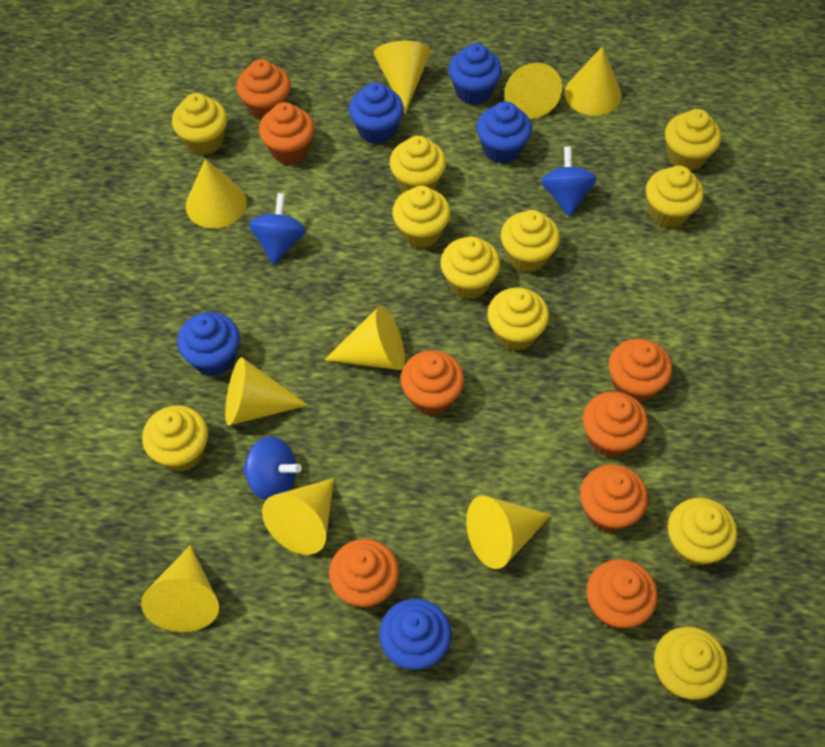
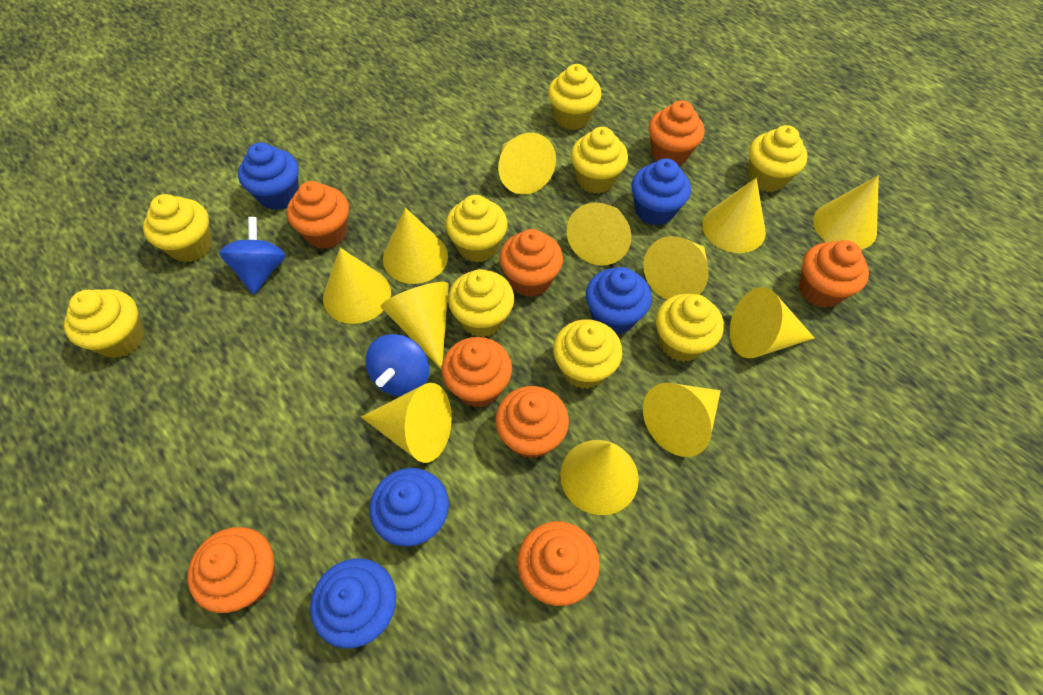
blue spinning top: [243,437,302,500] [249,193,306,265] [541,146,597,217] = 3 -> [219,217,286,294] [366,334,429,396] = 2
yellow cone: [141,545,219,632] [186,159,247,228] [225,357,308,425] [262,478,334,555] [324,306,405,370] [374,41,431,114] [466,495,552,569] [505,63,562,119] [565,46,622,116] = 9 -> [323,248,391,324] [361,383,452,463] [381,282,449,369] [383,208,448,284] [498,133,556,195] [560,440,639,515] [567,202,632,265] [643,236,709,299] [643,383,721,457] [702,178,766,253] [730,287,815,358] [813,175,879,250] = 12
yellow cupcake: [142,405,208,472] [172,93,227,155] [390,136,446,192] [392,186,450,248] [440,236,500,299] [487,288,549,351] [501,210,560,272] [646,166,704,228] [654,627,728,700] [665,109,721,171] [668,498,737,566] = 11 -> [64,289,145,358] [143,194,212,262] [446,195,507,263] [448,269,514,337] [548,64,602,130] [553,319,623,389] [571,127,628,194] [656,294,724,362] [748,125,808,192] = 9

